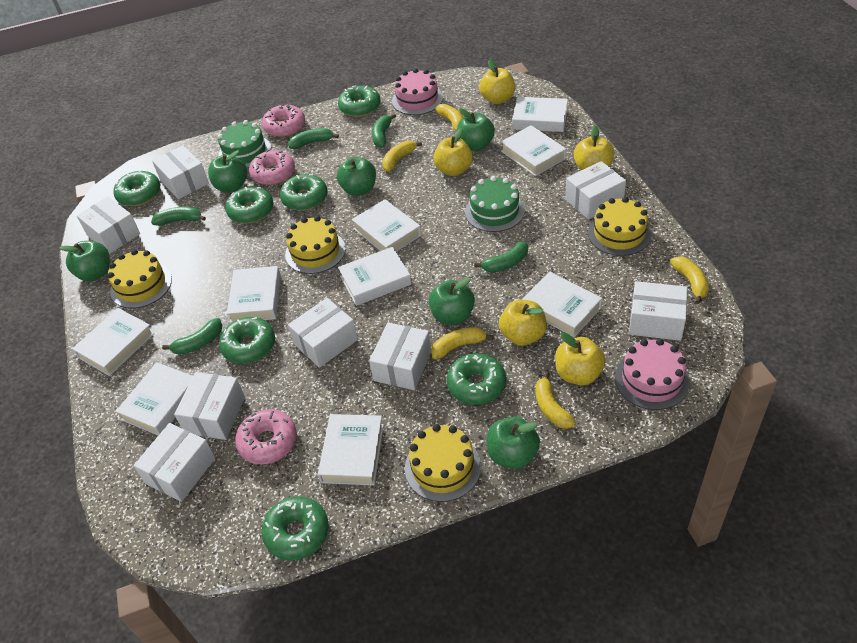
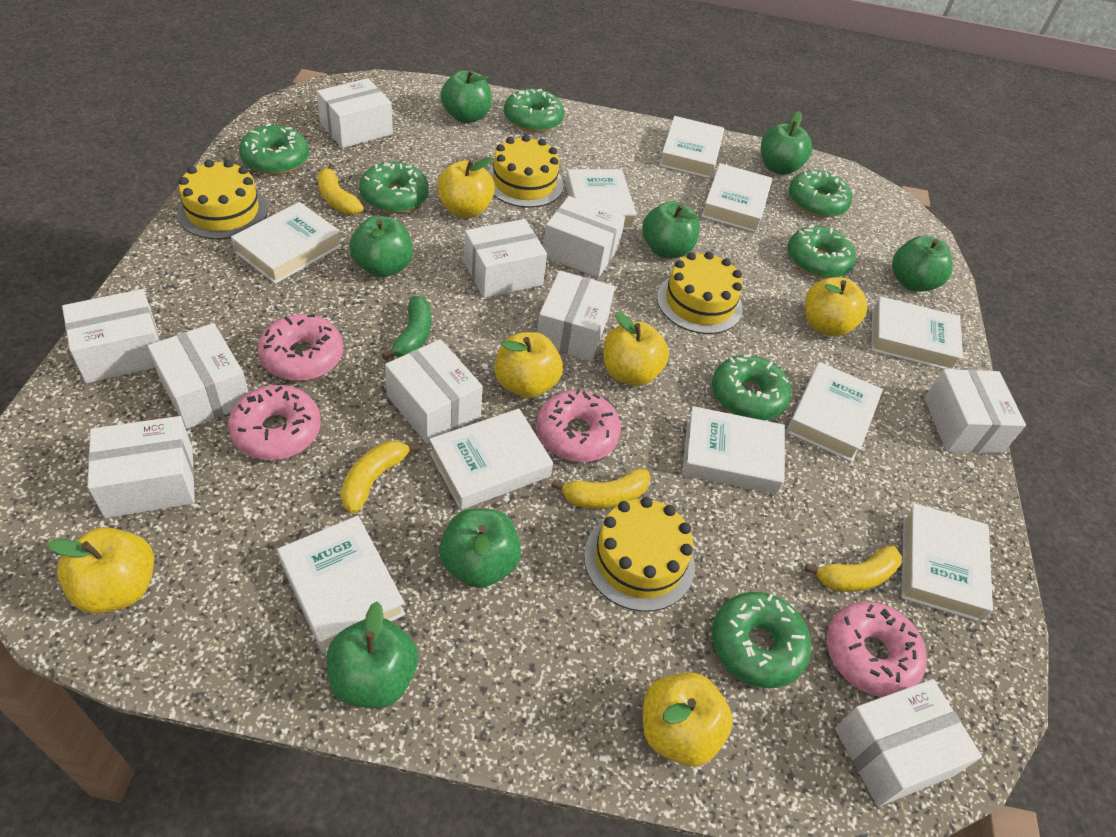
green apple: [59,241,110,281] [208,150,247,192] [337,157,376,196] [428,278,475,325] [457,108,495,151] [487,416,540,469] = 6 -> [327,601,418,708] [349,216,413,277] [439,508,521,588] [441,70,492,123] [642,201,700,258] [761,111,812,175] [892,235,953,291] = 7
green banana: [151,207,206,226] [162,318,222,355] [289,128,339,149] [372,114,396,148] [474,241,528,273] = 5 -> [382,296,431,360] = 1
green cake: [218,120,271,168] [465,176,525,232] = 2 -> none = 0
pink cake: [392,68,443,115] [615,339,690,410] = 2 -> none = 0
pink donut: [235,409,297,464] [249,149,295,185] [262,104,305,137] = 3 -> [228,385,321,460] [258,314,343,381] [536,389,621,462] [827,601,927,697] = 4
white book: [72,308,154,376] [116,362,193,435] [227,266,281,323] [318,414,384,485] [338,247,411,306] [352,199,421,252] [501,125,566,176] [512,97,568,132] [522,272,602,337] = 9 -> [231,202,342,284] [277,516,405,653] [429,409,553,510] [565,169,637,230] [659,116,724,179] [682,406,785,494] [701,163,772,232] [786,362,883,462] [871,296,963,370] [901,503,993,622] = 10
white box: [77,196,140,254] [133,423,216,502] [152,145,209,199] [174,372,245,440] [288,298,358,368] [369,322,431,390] [565,161,626,220] [629,281,688,341] = 8 -> [62,289,160,383] [87,416,195,518] [148,323,249,429] [317,78,393,148] [385,339,483,444] [464,219,547,298] [537,270,615,361] [543,196,625,278] [835,679,982,807] [924,369,1026,453] = 10
yellow apple: [433,128,473,176] [479,59,515,104] [499,300,547,346] [555,332,606,385] [574,125,615,170] = 5 -> [47,527,154,614] [437,157,495,218] [494,332,563,398] [603,312,669,386] [643,672,733,766] [805,277,867,337] = 6
yellow banana: [382,140,422,171] [431,327,494,359] [435,104,463,132] [535,371,576,429] [670,256,709,304] = 5 -> [318,164,364,215] [340,441,420,514] [551,469,651,509] [804,546,902,592] = 4

